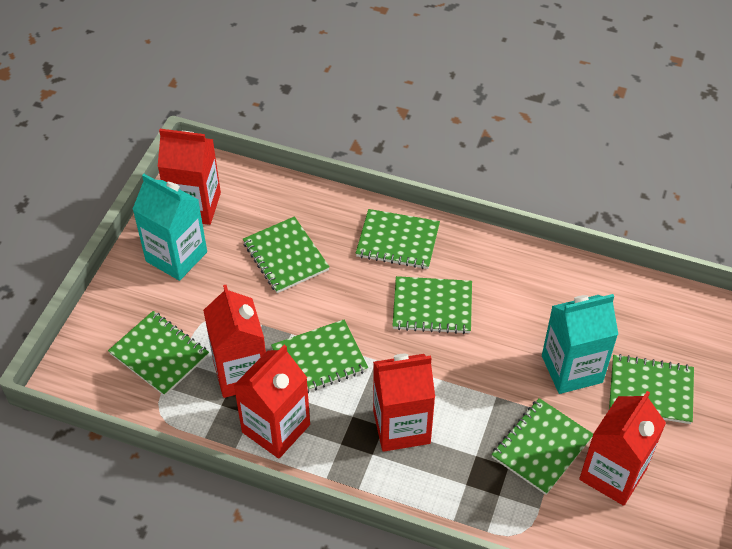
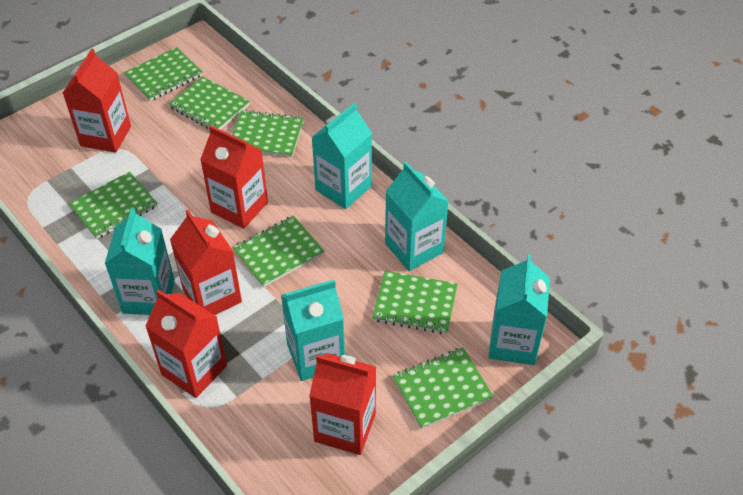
turquoise carton: [132,174,207,281] [542,294,618,394] = 2 -> [105,208,175,315] [281,280,345,381] [311,103,372,209] [385,162,449,271] [488,254,550,365] = 5

